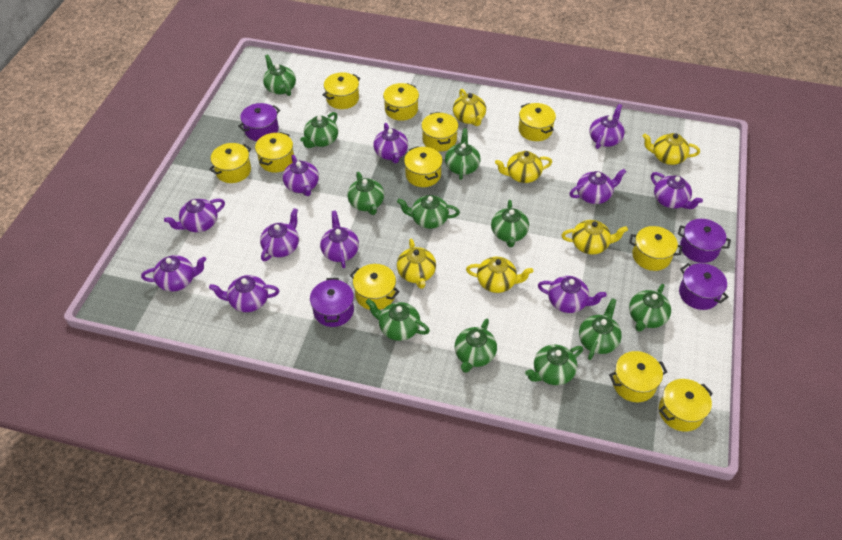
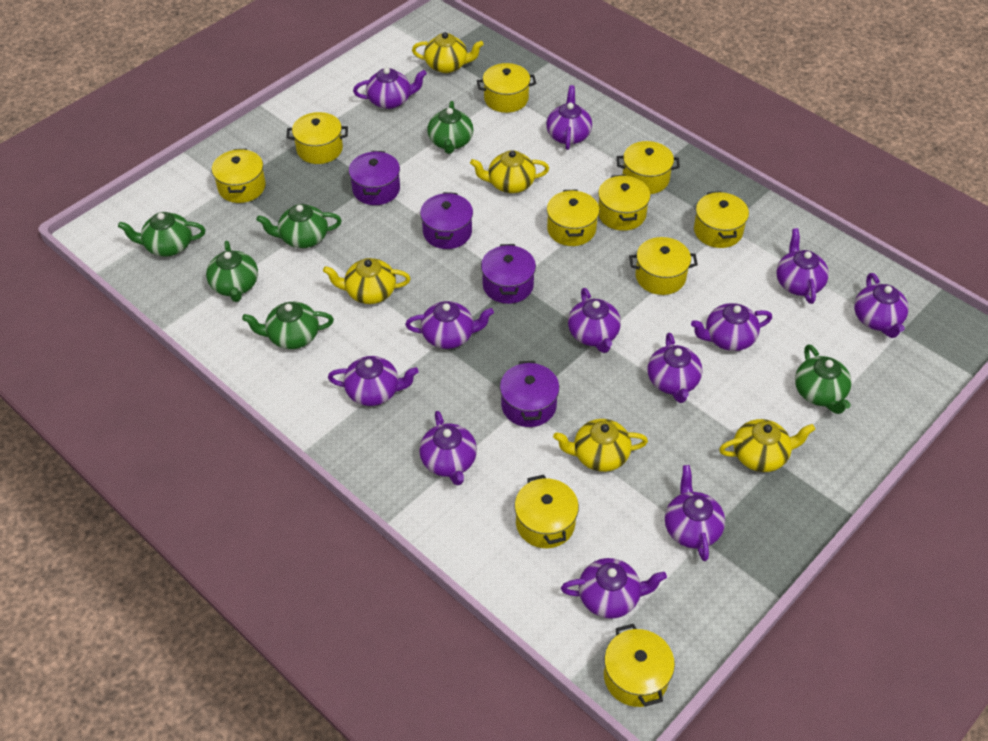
green teapot: [263,54,296,96] [300,112,338,148] [347,172,384,215] [366,299,430,341] [397,195,460,229] [445,128,481,180] [455,319,497,373] [491,200,529,247] [525,345,583,385] [579,298,622,360] [629,284,671,332] = 11 -> [118,212,206,257] [206,241,258,302] [242,302,334,349] [257,204,342,248] [427,101,473,154] [795,344,852,414] = 6
purple teapot: [141,255,206,292] [164,199,225,232] [209,275,279,312] [260,208,299,261] [283,155,319,196] [320,211,359,268] [373,123,408,163] [538,276,607,313] [569,169,626,204] [589,104,625,149] [651,172,703,209] = 11 -> [328,356,419,406] [353,67,427,109] [405,301,494,349] [419,411,477,486] [546,85,592,150] [561,558,667,619] [568,288,621,353] [647,333,702,403] [665,465,725,561] [691,303,772,351] [776,228,829,304] [854,273,909,338] = 12
yellow pot: [209,143,251,183] [255,132,294,173] [323,72,360,109] [350,264,400,310] [383,83,419,121] [404,146,443,187] [421,112,458,152] [518,103,556,141] [609,351,667,402] [629,226,682,271] [659,379,713,432] = 11 -> [212,149,266,203] [286,112,348,164] [477,63,536,113] [515,475,579,548] [547,190,599,246] [598,175,650,231] [604,624,675,707] [617,141,680,194] [629,237,698,295] [694,191,749,248] = 10
yellow teapot: [397,239,436,289] [453,89,486,126] [466,257,533,293] [495,151,552,183] [562,220,628,254] [642,133,700,165] = 6 -> [323,258,411,304] [412,32,484,73] [470,150,549,193] [553,419,648,472] [719,419,815,472] = 5

